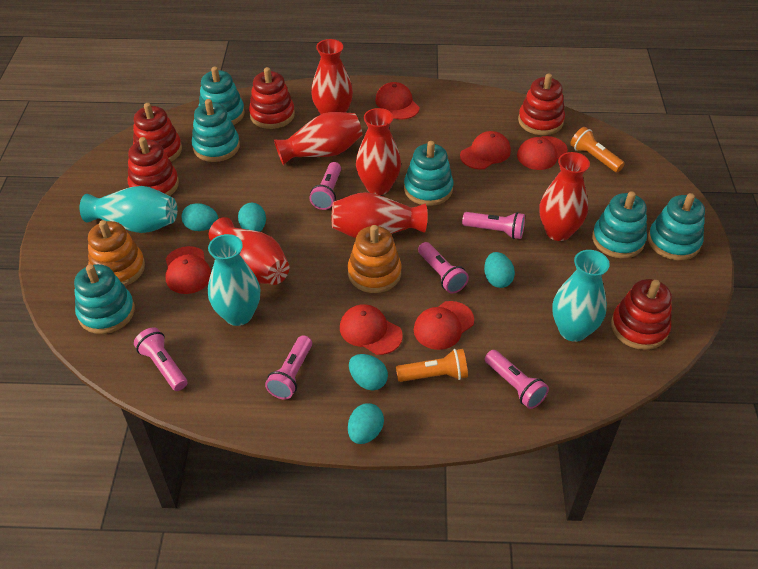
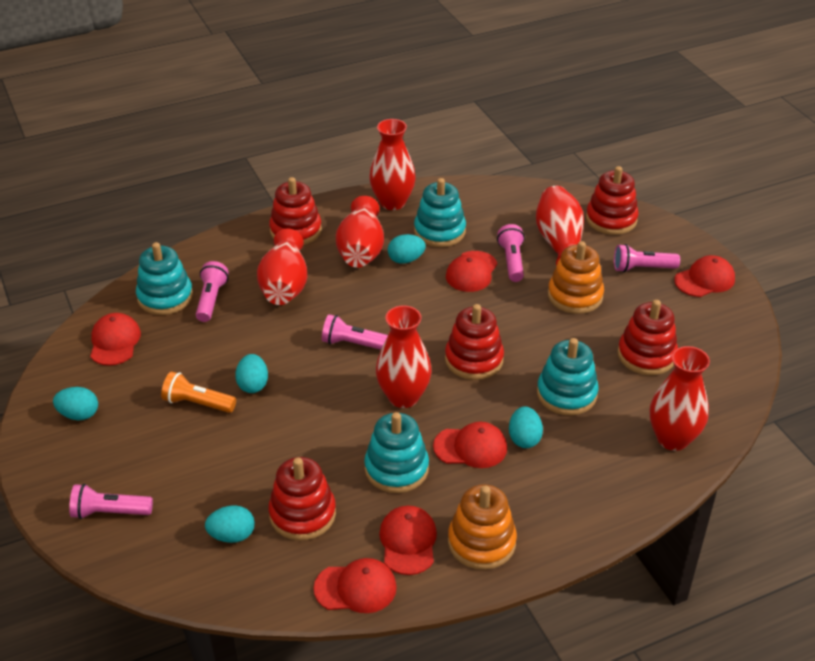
orange flashlight: [396,349,468,382] [570,127,625,172] = 2 -> [161,371,236,413] = 1
pink flashlight: [134,327,187,391] [265,335,312,400] [309,162,341,210] [418,242,469,294] [462,212,525,239] [485,350,549,409] = 6 -> [69,484,153,519] [196,261,229,322] [322,314,388,350] [497,224,525,282] [614,244,680,272] = 5
turquoise stacking toy: [74,264,135,334] [192,99,240,162] [198,67,245,125] [404,141,454,206] [592,191,647,258] [648,193,705,260] = 6 -> [136,242,193,315] [364,412,429,493] [414,178,466,247] [537,338,599,415] = 4
turquoise vase: [79,186,177,233] [208,234,260,326] [552,250,610,342] = 3 -> none = 0

